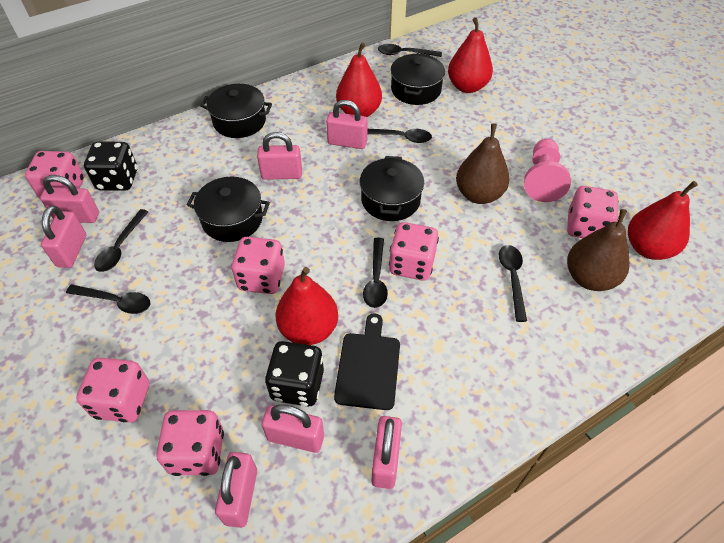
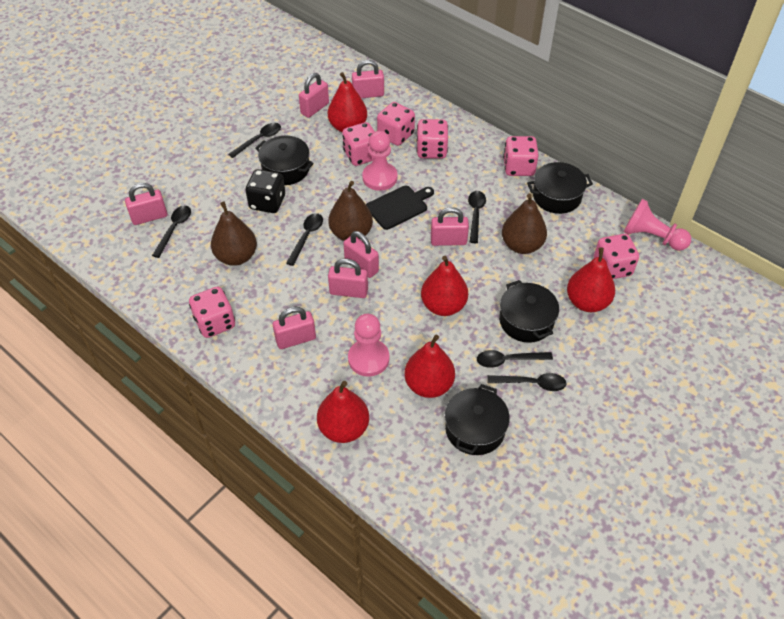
black dice: [84,141,137,191] [265,341,324,407] = 2 -> [245,169,285,213] = 1
brown pear: [456,124,509,204] [567,209,630,291] = 2 -> [211,202,257,266] [329,181,373,241] [502,194,547,254] = 3
pink pawn: [524,139,571,202] = 1 -> [348,314,389,377] [362,131,398,191] [623,199,691,251] = 3
red pear: [275,267,338,345] [336,42,382,117] [448,17,493,93] [628,181,698,260] = 4 -> [317,381,369,443] [328,72,367,132] [405,335,455,398] [421,256,468,316] [567,248,615,312] = 5

